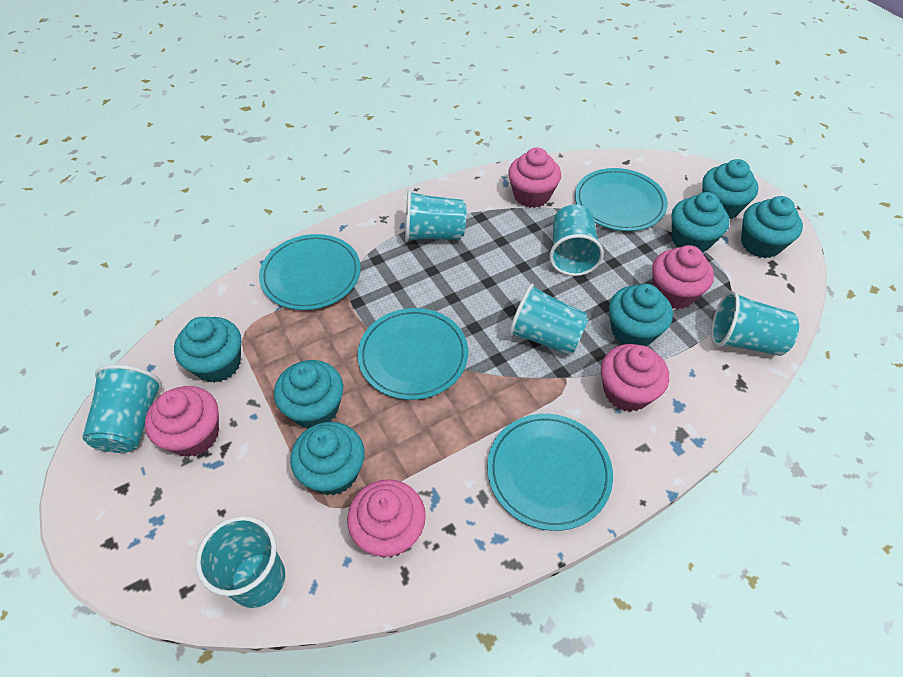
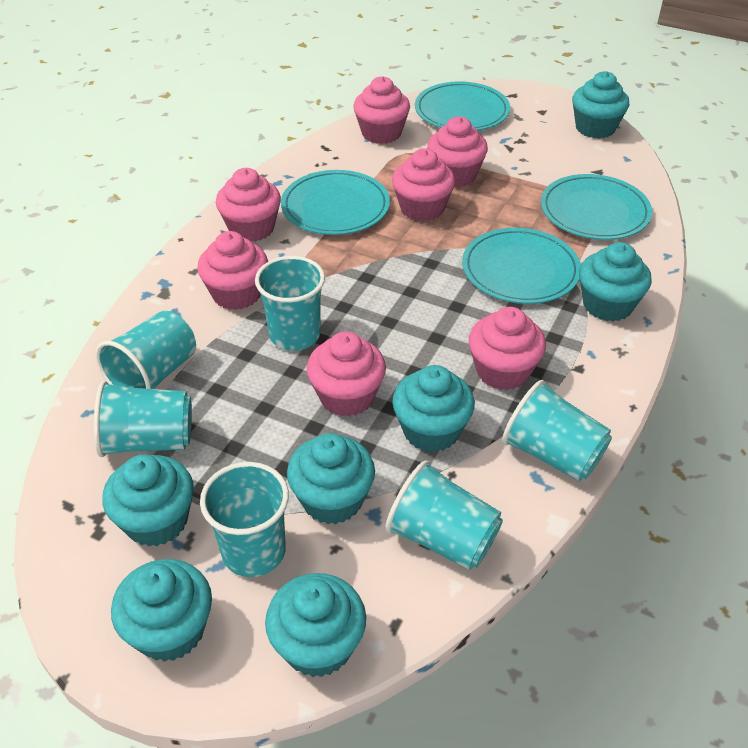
pink cupcake: [145,386,219,457] [347,479,426,558] [508,147,561,208] [601,344,669,412] [652,245,714,309] = 5 -> [197,231,268,310] [216,168,281,242] [307,331,386,417] [353,76,410,144] [392,148,455,221] [427,117,488,187] [469,307,546,390] = 7

